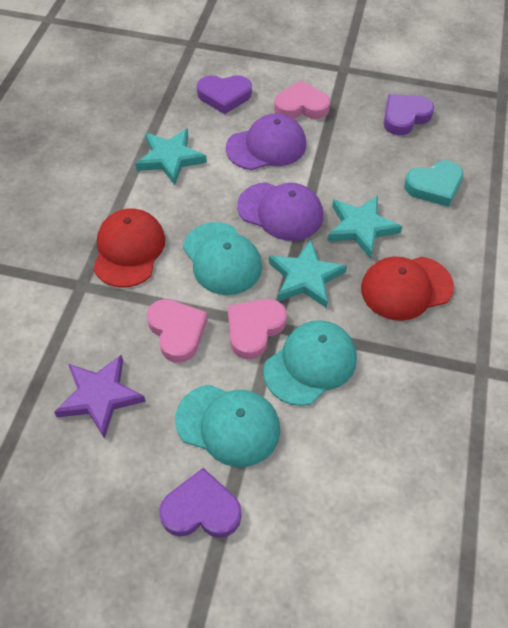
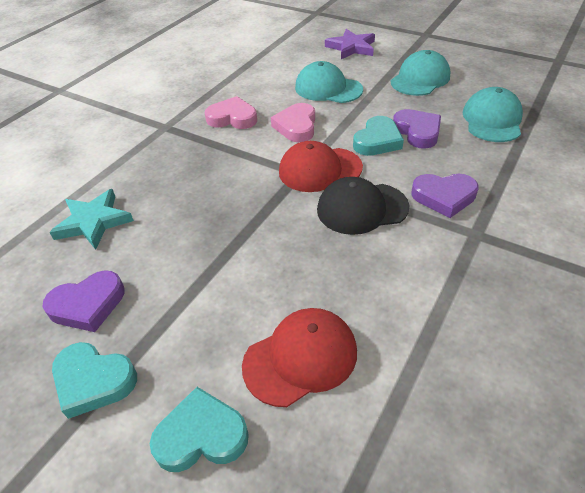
black cap: none = 0 -> [317,177,410,235] = 1
pink heart: [146,299,207,363] [228,299,287,359] [274,80,330,119] = 3 -> [205,96,257,129] [271,103,315,142] = 2
purple cap: [226,113,306,170] [237,182,323,241] = 2 -> none = 0
turquoise heart: [404,160,464,207] = 1 -> [52,342,137,419] [150,387,249,472] [353,116,404,156] = 3
turquoise star: [135,129,207,185] [269,240,347,308] [327,195,402,259] = 3 -> [49,189,134,250] = 1

